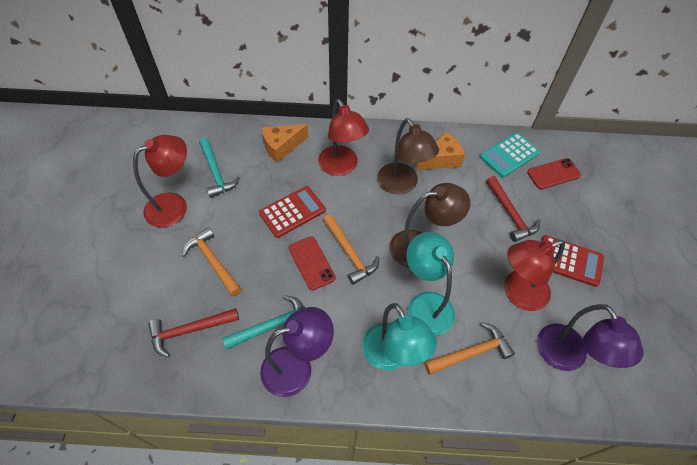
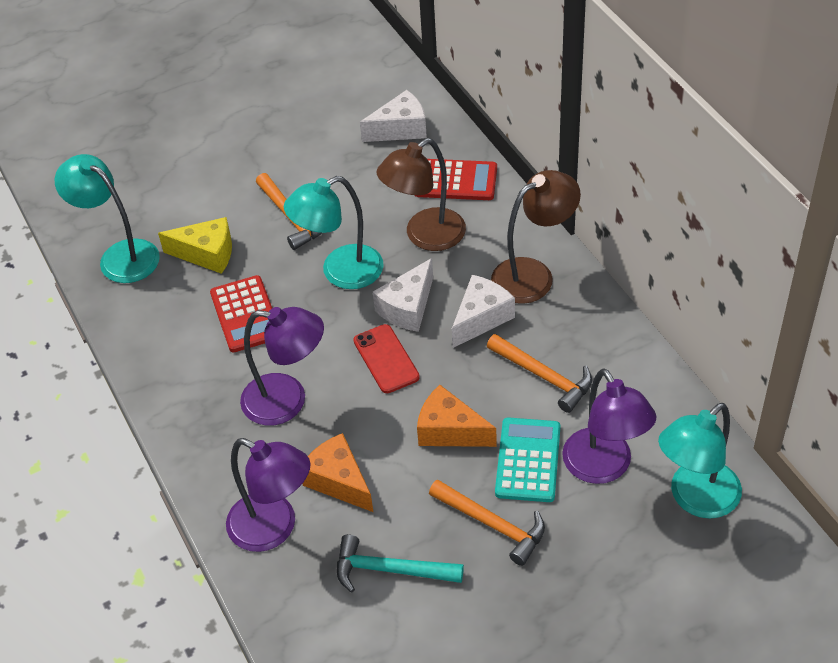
purple lamp: [260,307,334,397] [537,304,644,371] = 2 -> [226,438,310,552] [240,307,324,426] [562,369,656,484] = 3
red hammer: [148,308,239,357] [486,176,540,242] = 2 -> none = 0
red lamp: [133,135,187,228] [318,99,369,176] [504,240,565,311] = 3 -> none = 0
red phone: [289,236,336,290] [527,158,581,189] = 2 -> [353,324,419,393] = 1
turquoise hammer: [199,138,240,198] [222,295,305,349] = 2 -> [337,534,464,592] = 1
turquoise lamp: [362,303,437,370] [406,232,455,336] = 2 -> [55,154,160,283] [284,176,384,289] [658,403,742,519] = 3
white cheese: none = 0 -> [360,90,427,142] [373,258,433,332] [452,275,515,348] = 3
yellow cheese: none = 0 -> [158,217,232,274] = 1

